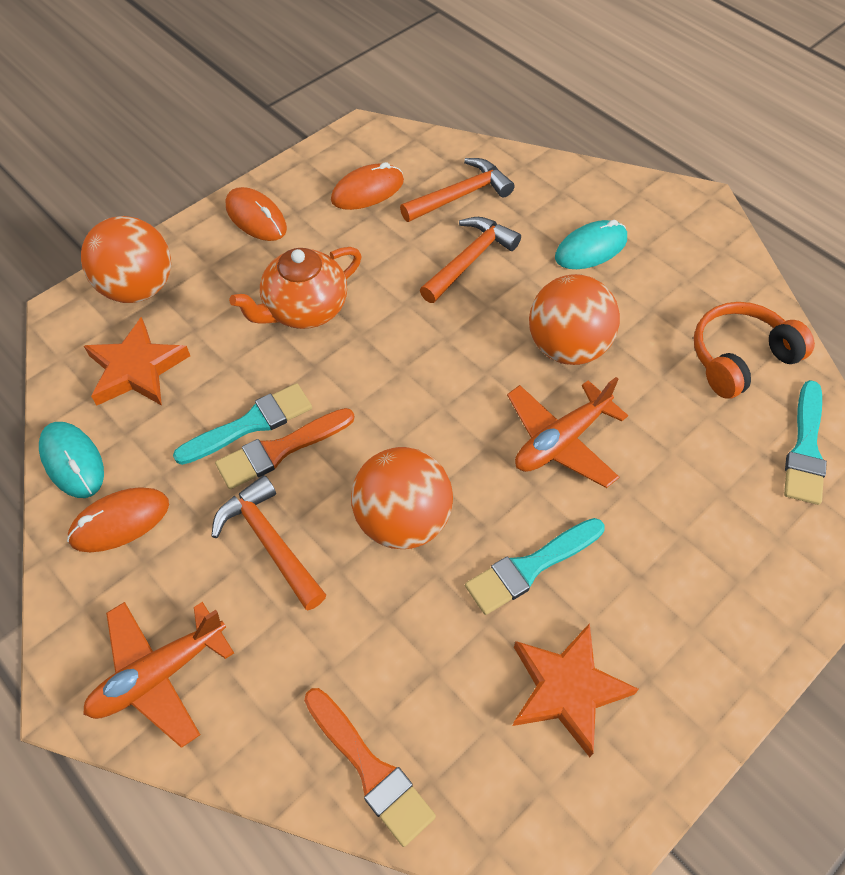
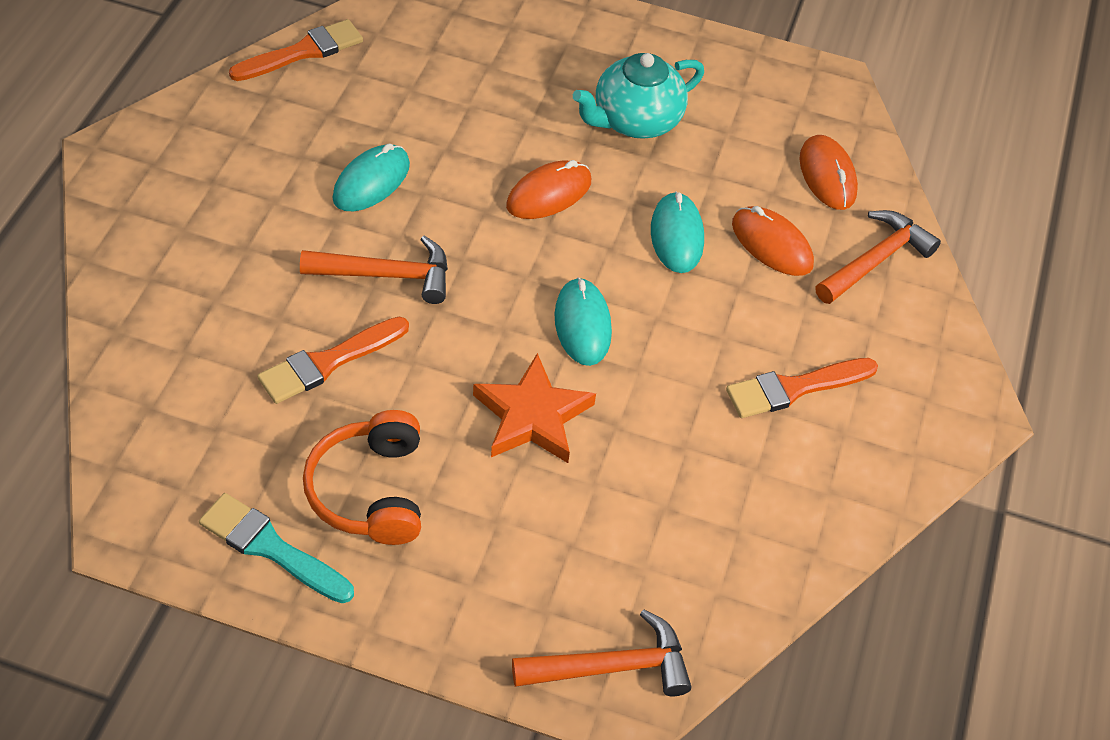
orange ball: [81,216,171,303] [351,447,453,549] [529,274,620,365] = 3 -> none = 0
orange brush: [215,408,354,489] [304,688,436,847] = 2 -> [229,19,363,81] [257,317,409,404] [726,358,878,418] = 3
orange plane: [83,602,234,748] [507,377,628,488] = 2 -> none = 0
orange star: [84,317,190,406] [513,623,639,757] = 2 -> [473,353,596,463] = 1
orange teapot: [229,247,362,329] = 1 -> none = 0
turquoise brush: [173,383,312,465] [465,518,604,615] [784,380,827,505] = 3 -> [199,493,354,603] = 1
turquoise mouse: [39,422,104,498] [555,220,627,269] = 2 -> [332,144,410,211] [555,277,612,366] [651,192,704,273] = 3
turquoise teapot: none = 0 -> [573,53,704,139] = 1

